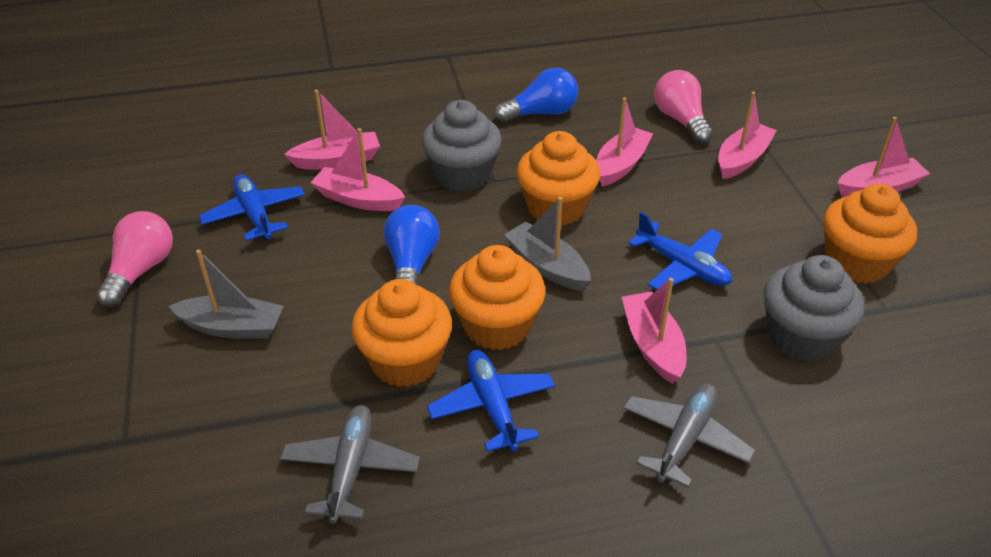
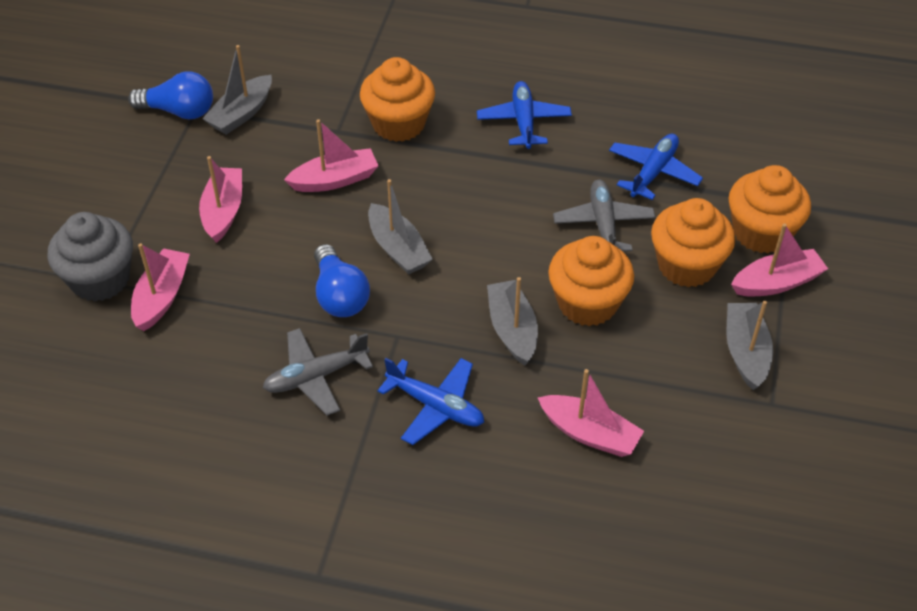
grey boat: [169,250,284,339] [504,197,591,291] = 2 -> [202,45,272,135] [368,179,433,274] [487,277,538,366] [727,300,773,390] = 4
grey cupcake: [422,100,502,192] [764,255,865,361] = 2 -> [47,212,133,301] = 1
pink boat: [284,90,380,170] [310,128,405,211] [596,97,653,187] [622,278,686,384] [718,92,777,179] [838,117,930,197] = 6 -> [131,243,190,331] [199,156,242,243] [284,119,379,192] [538,369,644,457] [731,223,828,296] = 5
pink light bulb: [96,211,173,307] [654,70,713,144] = 2 -> none = 0

